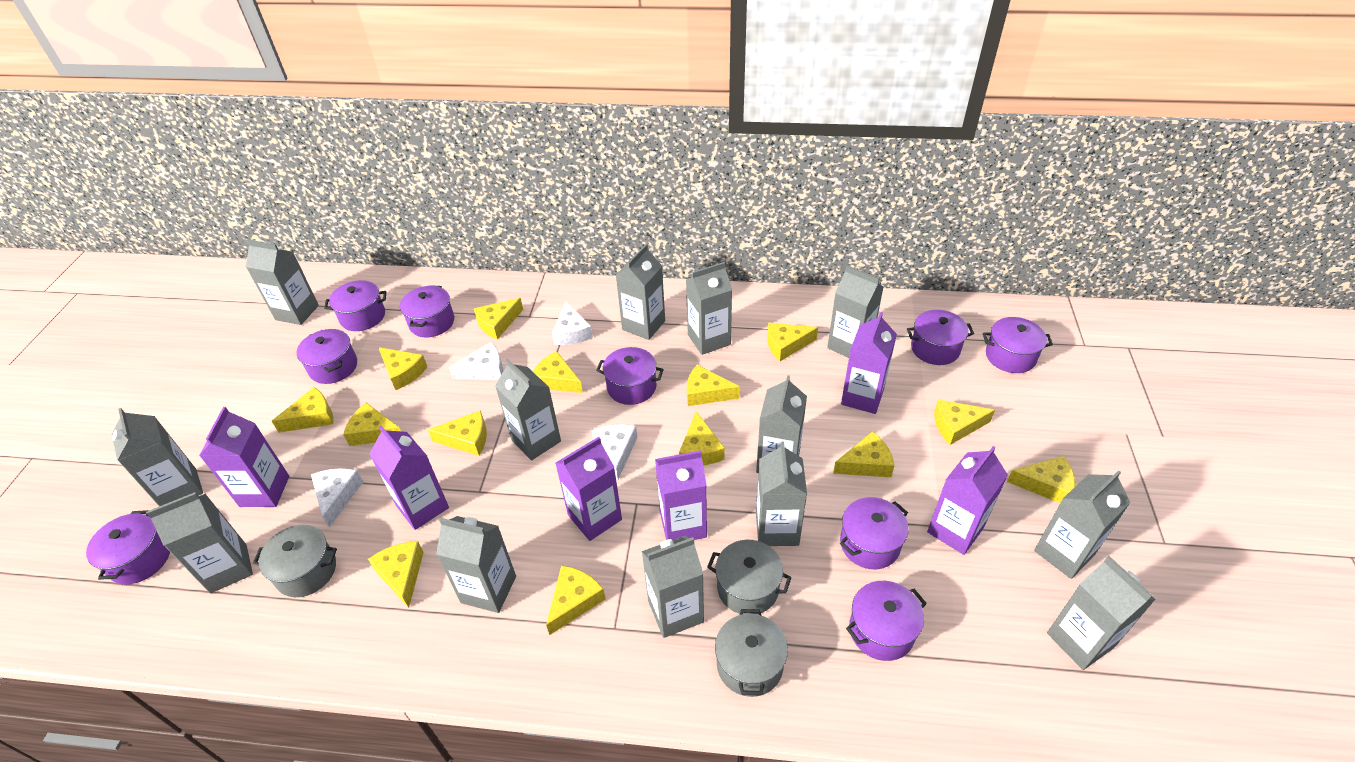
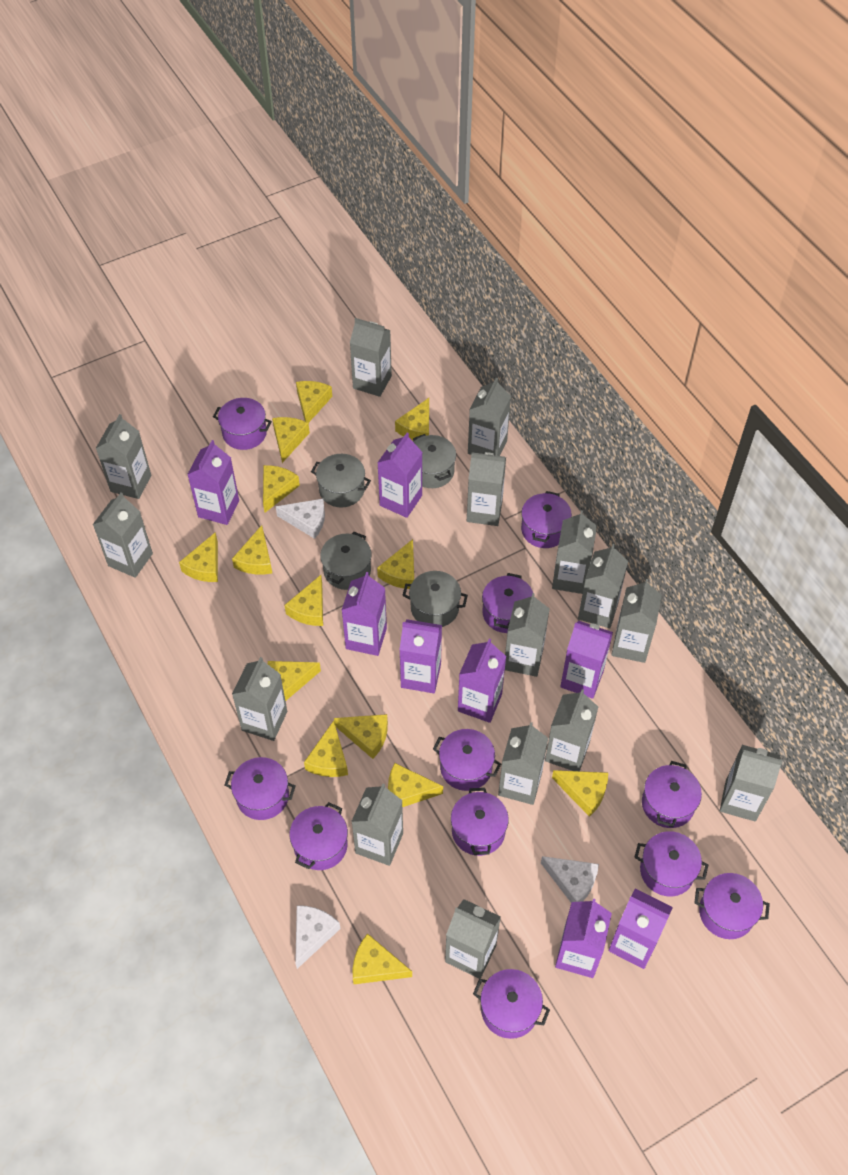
grey carton: [112,408,203,506] [146,492,253,593] [246,240,319,325] [436,516,516,613] [495,359,561,461] [616,244,665,340] [642,536,704,638] [686,262,732,355] [756,375,807,473] [756,442,807,546] [827,266,883,358] [1034,470,1130,579] [1047,556,1156,670] = 13 -> [93,493,153,578] [95,414,151,499] [232,657,287,741] [350,318,392,397] [351,784,403,866] [445,899,501,979] [467,452,506,526] [468,378,511,456] [498,722,548,805] [505,593,550,677] [545,689,598,771] [552,510,597,594] [578,544,628,628] [611,579,662,663] [720,745,783,821] = 15
grey pot: [253,525,337,597] [707,540,792,614] [715,609,788,697] = 3 -> [311,454,371,507] [320,532,372,590] [402,571,468,627] [413,434,456,488] = 4
purple carton: [199,407,289,507] [369,426,449,530] [555,437,622,541] [655,451,707,540] [841,312,897,414] [927,446,1008,555] = 6 -> [187,440,239,525] [342,572,387,656] [377,433,422,518] [399,619,442,693] [458,639,506,723] [555,899,612,978] [560,621,613,699] [609,889,673,969] = 8
purple pot: [86,510,170,585] [297,329,357,384] [324,280,386,331] [400,285,454,337] [596,347,664,405] [840,497,909,569] [846,581,927,661] [907,310,974,365] [983,317,1053,373] = 9 -> [213,398,272,450] [225,757,296,820] [290,802,348,870] [433,729,501,791] [451,788,509,856] [473,969,550,1039] [482,573,533,633] [521,491,572,548] [634,831,708,896] [642,761,702,828] [694,873,770,939] = 11
white cheese: [311,468,363,528] [449,342,503,380] [552,301,593,345] [592,424,637,480] = 4 -> [276,499,325,539] [295,905,340,969] [541,856,599,902] = 3

